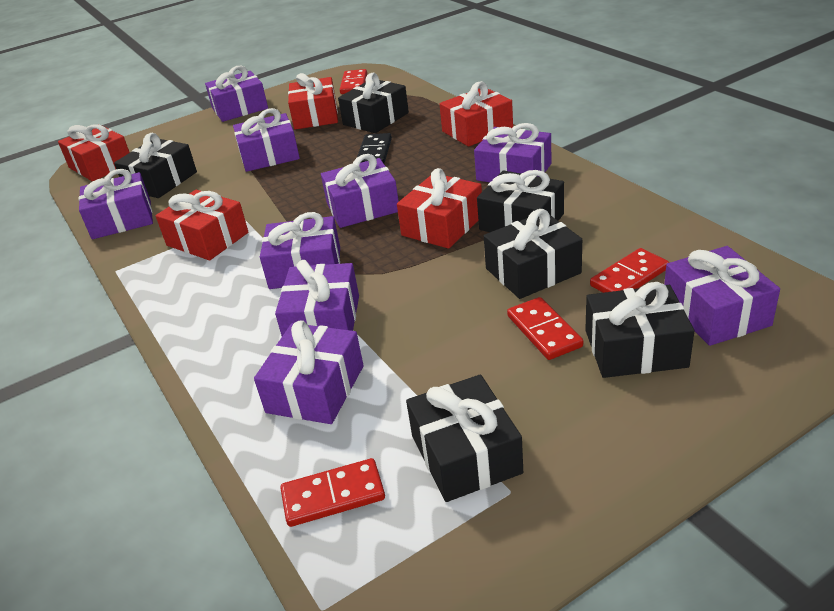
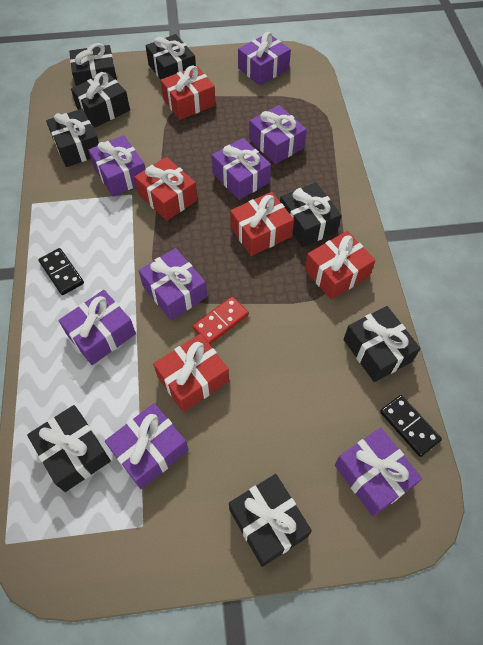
black domino: [357,133,392,163] = 1 -> [38,248,84,295] [380,395,442,457] = 2
black gift: [114,133,197,198] [338,73,409,133] [406,375,523,502] [477,170,564,232] [484,209,582,299] [585,282,694,378] = 6 -> [27,405,111,492] [46,109,99,167] [69,43,117,86] [71,72,130,128] [146,34,196,80] [229,474,312,567] [280,182,341,247] [344,306,420,382] = 8
purple gift: [79,169,153,239] [205,66,268,122] [233,108,300,172] [254,320,364,424] [260,212,340,289] [275,260,359,336] [321,154,399,228] [474,123,551,182] [664,246,780,346] = 9 -> [58,290,136,365] [88,135,145,197] [105,403,189,489] [139,248,207,320] [212,138,271,200] [238,32,291,85] [249,105,307,164] [335,428,422,516] = 8
red domino: [280,458,385,527] [340,69,367,94] [507,297,583,360] [590,248,669,293] = 4 -> [192,296,249,344] = 1

